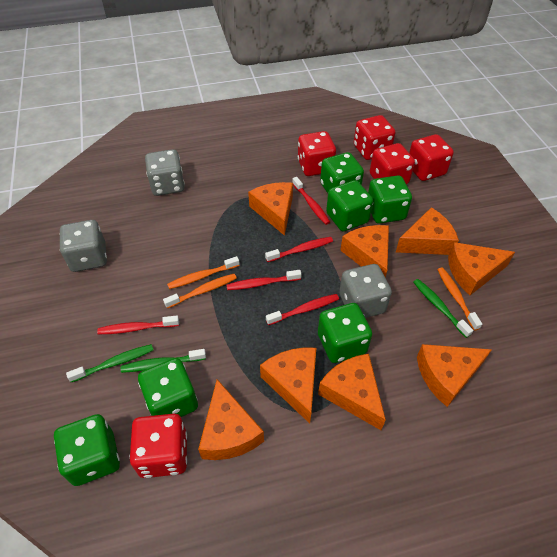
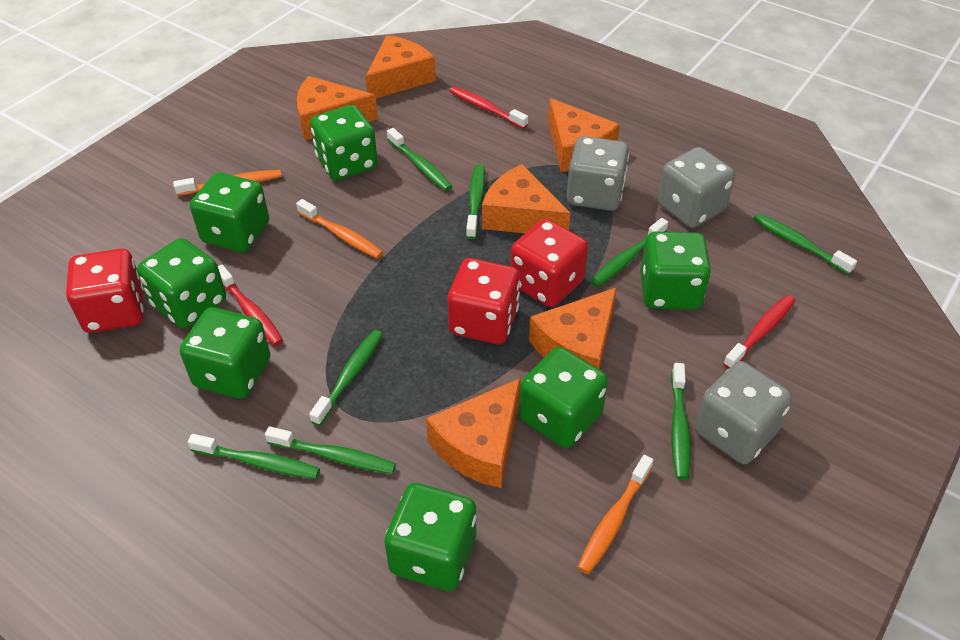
green dice: [54,414,120,486] [138,358,198,417] [318,303,372,363] [320,152,364,193] [326,180,373,231] [368,175,412,224] = 6 -> [137,238,226,328] [180,307,270,399] [190,173,269,252] [310,105,378,180] [384,483,476,591] [519,347,608,448] [640,232,711,310] = 7
green toothbrush: [66,344,153,382] [121,349,206,373] [413,279,473,338] = 3 -> [187,434,320,479] [265,426,396,474] [309,330,383,426] [387,128,452,191] [466,164,485,239] [590,218,668,287] [671,363,691,480] [753,213,857,275] = 8
orange cheese: [198,379,264,460] [248,182,293,236] [260,347,316,423] [318,354,386,430] [340,225,389,277] [396,207,459,255] [417,344,492,407] [448,242,515,295] = 8 -> [297,76,378,140] [365,35,436,98] [426,378,521,488] [482,164,571,233] [529,287,617,370] [548,98,620,172] = 6
red dice: [129,414,187,478] [298,131,336,176] [354,115,395,160] [370,143,415,184] [409,134,454,181] = 5 -> [66,248,144,333] [447,258,520,345] [510,219,588,307] = 3
red toothbrush: [97,316,179,334] [226,270,302,290] [265,237,333,262] [266,294,339,325] [293,177,330,225] = 5 -> [218,265,283,346] [450,87,528,129] [723,295,795,369] = 3

